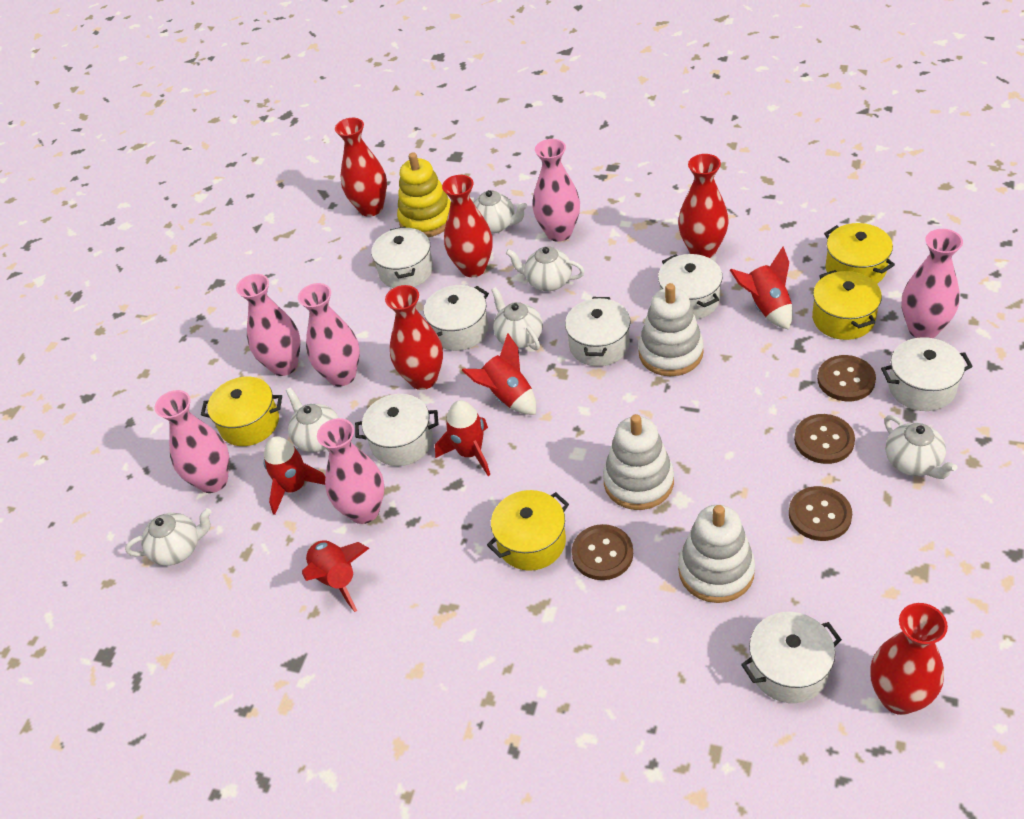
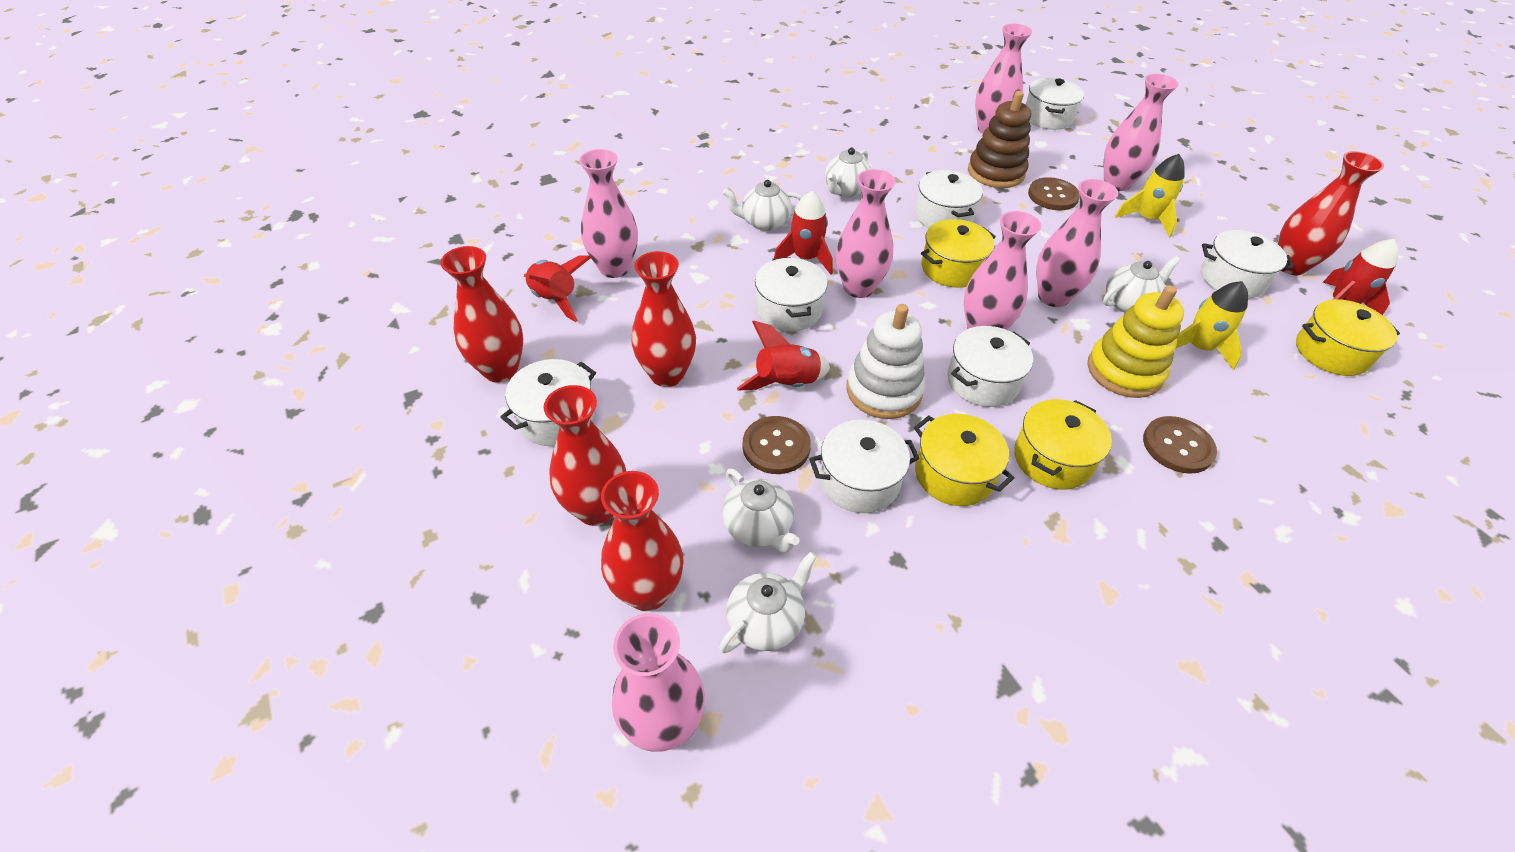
brown button: [572,524,633,580] [789,486,852,541] [794,414,855,464] [817,355,876,401] = 4 -> [743,416,811,474] [1028,177,1080,211] [1143,416,1217,474] = 3
brown stacking toy: none = 0 -> [968,91,1031,188] = 1
pink vase: [155,390,229,493] [236,274,301,376] [298,283,360,386] [317,418,384,524] [532,139,580,242] [902,229,963,338] = 6 -> [579,149,638,278] [612,613,705,752] [836,169,896,298] [964,211,1041,330] [975,24,1032,134] [1036,179,1118,307] [1104,74,1179,191] = 7
red rocket: [264,436,325,515] [302,540,369,612] [435,400,490,476] [462,333,536,415] [730,247,793,330] = 5 -> [524,255,591,322] [737,321,830,390] [774,191,833,275] [1323,239,1398,315] = 4
white stacking toy: [603,414,674,510] [638,283,704,376] [678,505,755,603] = 3 -> [846,304,925,419] = 1
white teapot: [125,508,211,566] [286,387,339,452] [470,190,527,234] [491,287,543,350] [506,247,584,291] [884,415,957,479] = 6 -> [719,551,817,653] [722,469,800,553] [723,180,802,231] [825,148,871,197] [1103,256,1181,313] = 5
yellow rocket: none = 0 -> [1114,154,1185,238] [1176,281,1248,370] = 2

